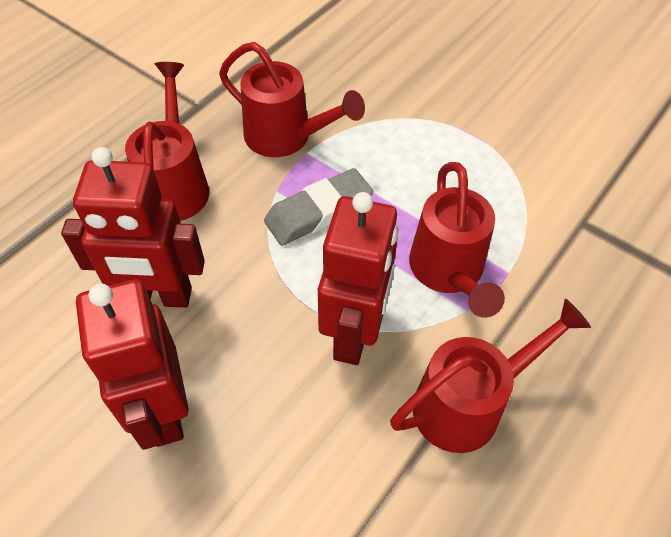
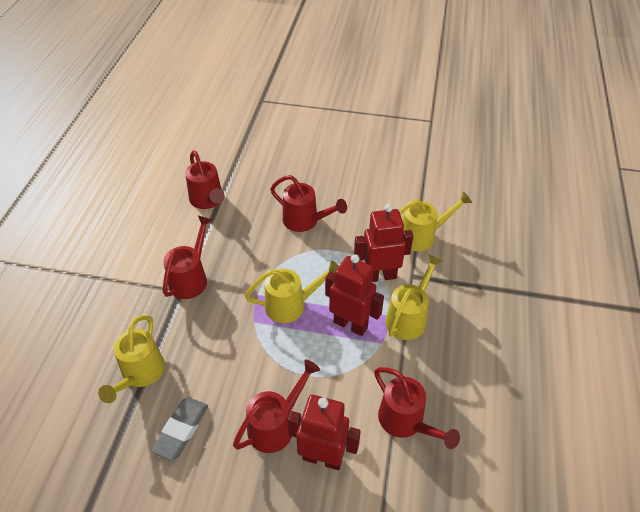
red watering can: [125,62,209,221] [219,42,365,157] [390,299,591,453] [409,162,505,318] = 4 -> [163,216,212,299] [185,150,224,209] [233,359,320,453] [270,175,347,232] [374,367,460,449] = 5
yellow watering can: none = 0 -> [98,315,165,403] [245,260,339,323] [386,254,443,340] [399,191,472,251] = 4

